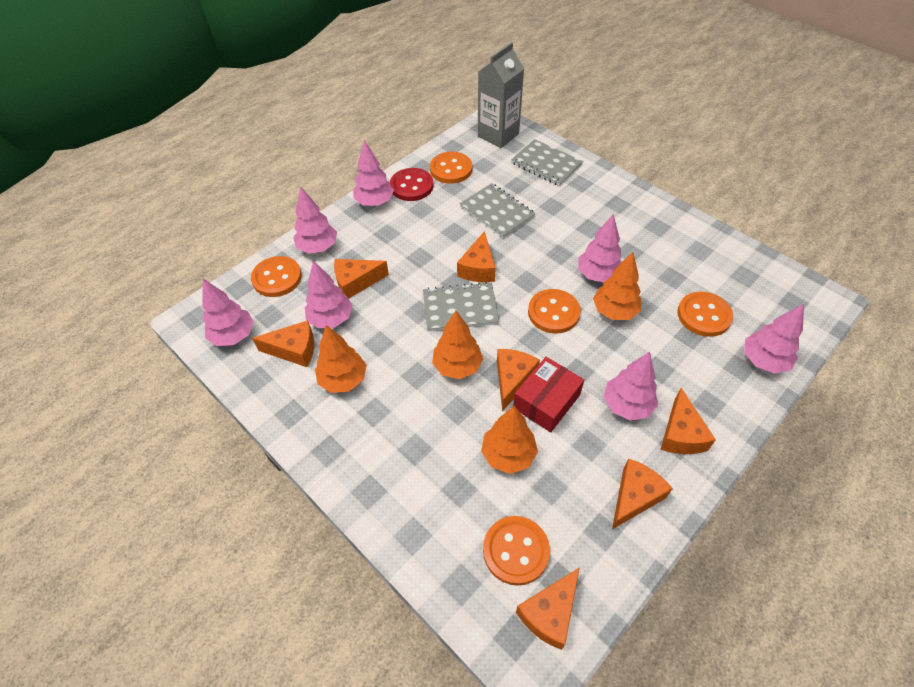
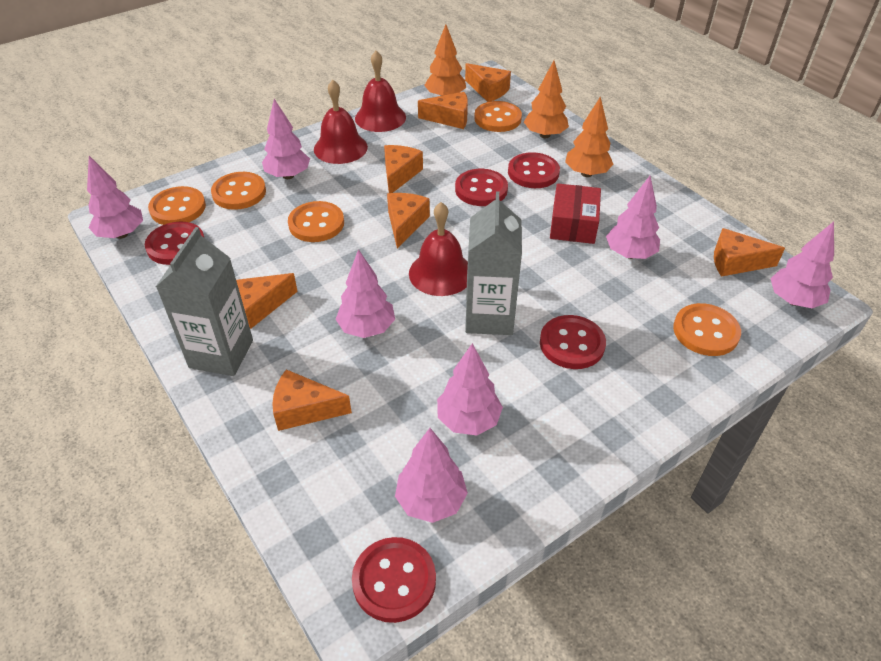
grey carton: [478,42,524,148] = 1 -> [156,227,253,376] [465,192,522,335] = 2
grey notebook: [423,282,499,331] [460,183,536,238] [511,139,583,186] = 3 -> none = 0
orange tree: [315,325,367,393] [432,311,483,379] [481,406,538,474] [593,252,641,320] = 4 -> [424,24,466,96] [524,61,569,138] [565,96,613,177] = 3
red bell: none = 0 -> [314,80,368,164] [355,51,406,132] [409,202,468,296] = 3
red button: [390,168,433,201] = 1 -> [145,222,204,265] [352,537,436,623] [455,169,508,206] [508,152,560,188] [540,315,606,369] = 5

